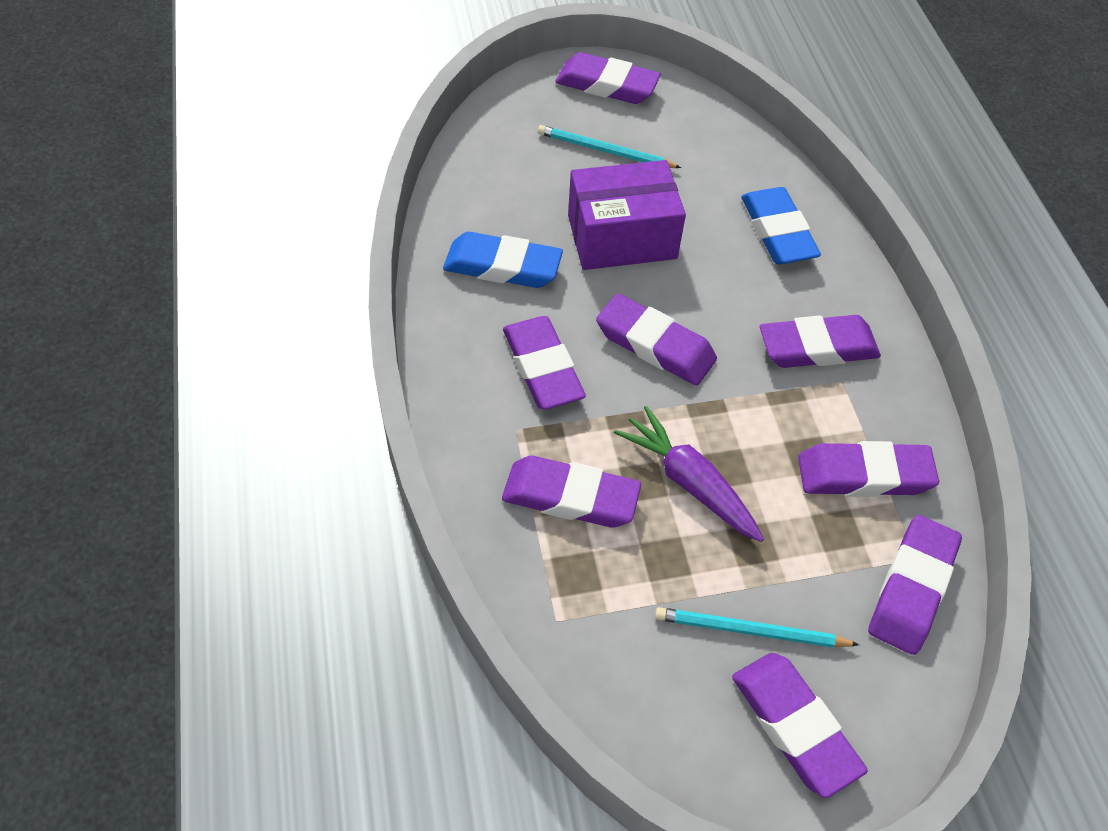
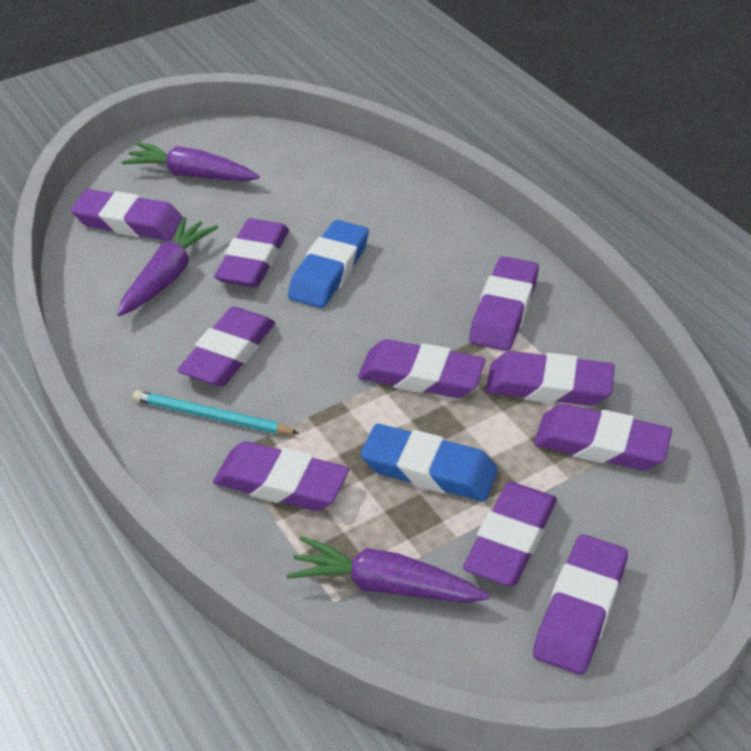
purple box: [568,160,686,270] = 1 -> none = 0
purple carrot: [614,406,764,542] = 1 -> [117,217,218,316] [121,142,260,182] [286,536,489,603] = 3
purple eraser: [502,456,641,527] [503,316,586,409] [555,52,661,104] [596,294,717,385] [732,653,868,798] [760,315,881,368] [798,441,939,497] [868,515,962,655] = 8 -> [71,189,183,241] [177,307,275,387] [213,441,349,511] [214,219,289,288] [358,339,486,398] [463,482,557,586] [469,256,539,351] [486,351,615,406] [533,534,628,675] [534,404,672,470] = 10
turquoise pencil: [538,125,681,168] [655,607,859,648] = 2 -> [133,390,299,434] = 1

